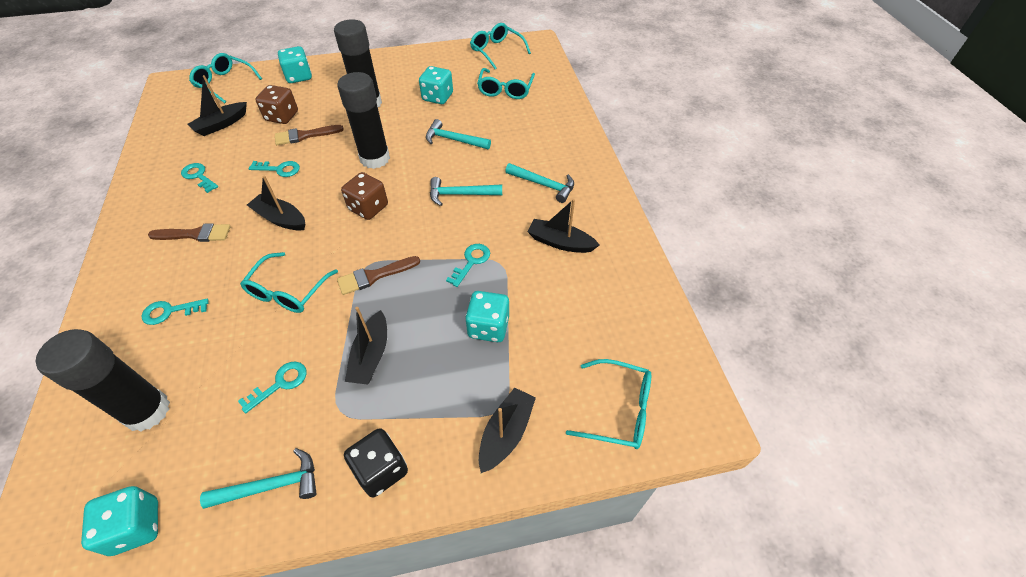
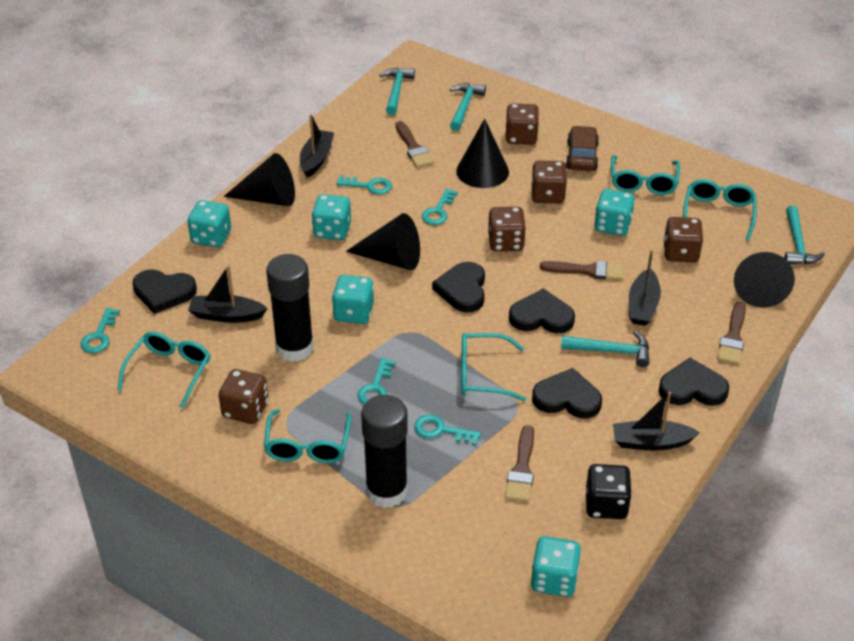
black boat: [187,75,247,136] [247,175,305,230] [345,307,387,385] [479,388,536,473] [527,199,599,253] = 5 -> [188,265,268,323] [300,114,334,178] [613,392,700,451] [629,250,661,326] = 4
black cone: none = 0 -> [224,153,295,206] [346,213,420,270] [456,119,509,188] [734,252,795,308] = 4
black glue stick: [35,329,170,432] [334,19,382,107] [337,72,390,169] = 3 -> [266,254,314,362] [361,395,408,508] = 2
black heart: none = 0 -> [132,269,197,314] [432,262,485,313] [509,288,575,333] [532,368,602,418] [659,358,729,406] = 5
brown brush: [148,223,231,242] [275,125,344,145] [337,256,420,295] = 3 -> [396,121,434,168] [505,425,534,502] [540,261,624,280] [717,301,746,365] = 4
brown car: none = 0 -> [566,126,599,171] = 1
brown dice: [256,85,298,124] [341,172,388,220] = 2 -> [218,369,268,424] [488,207,526,251] [506,103,539,145] [531,160,567,204] [663,217,703,263] = 5
turquoise dice: [81,486,158,556] [278,46,312,83] [419,66,453,104] [465,291,509,342] = 4 -> [187,200,231,247] [312,194,351,240] [332,275,374,324] [531,536,581,597] [594,189,635,236] = 5

